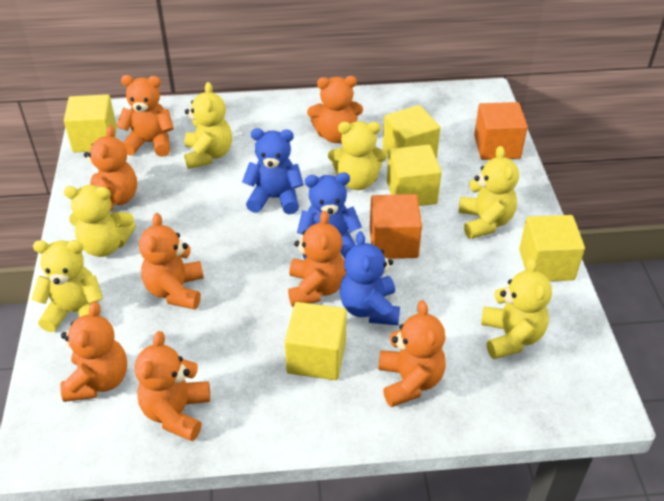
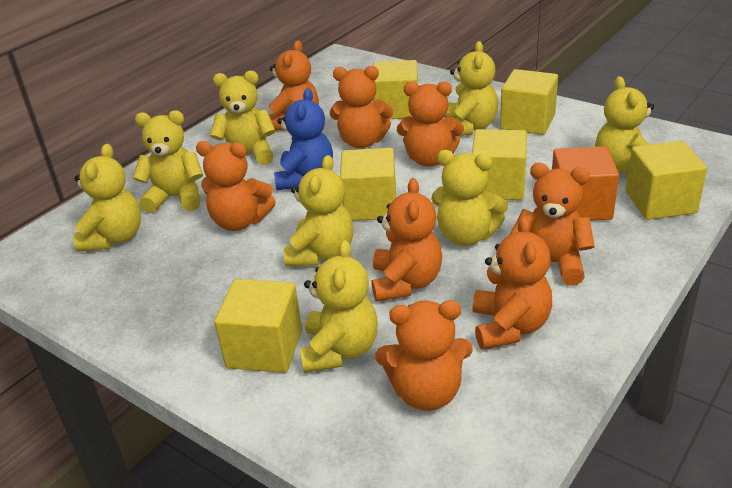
blue teddy bear: [242,128,304,214] [297,173,362,260] [340,231,400,325] = 3 -> [274,88,333,190] = 1
orange cube: [370,194,422,259] [474,102,528,160] = 2 -> [552,146,619,221] = 1
yellow cube: [64,94,117,152] [285,302,347,380] [383,105,440,159] [387,145,442,206] [519,215,585,281] = 5 -> [214,279,302,373] [340,148,396,221] [373,60,418,119] [472,129,527,200] [500,69,558,135] [626,141,707,220] = 6
yellow teddy bear: [31,240,103,332] [63,185,136,257] [184,82,232,169] [328,121,388,190] [459,146,519,239] [481,258,552,359] = 6 -> [74,144,141,252] [132,110,203,213] [210,71,276,165] [284,155,353,266] [300,240,378,373] [431,150,508,246] [444,41,498,136] [595,76,654,176] = 8

